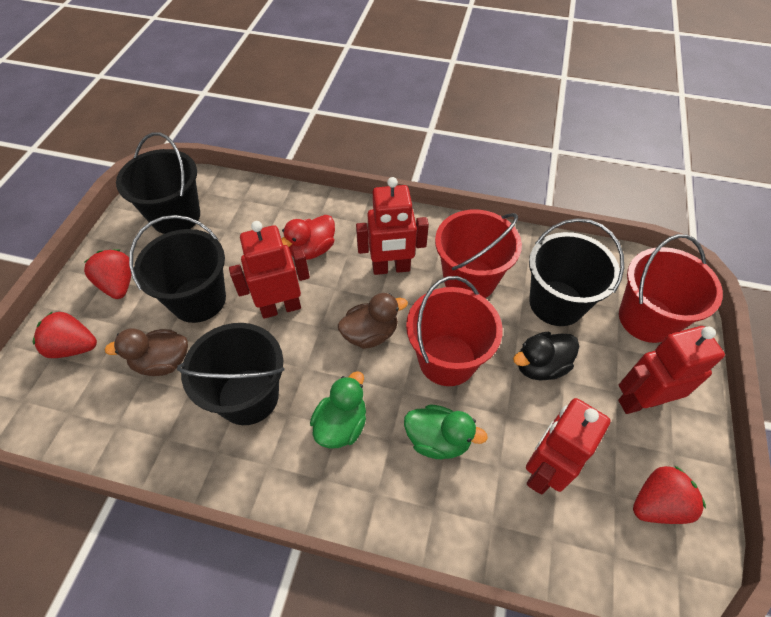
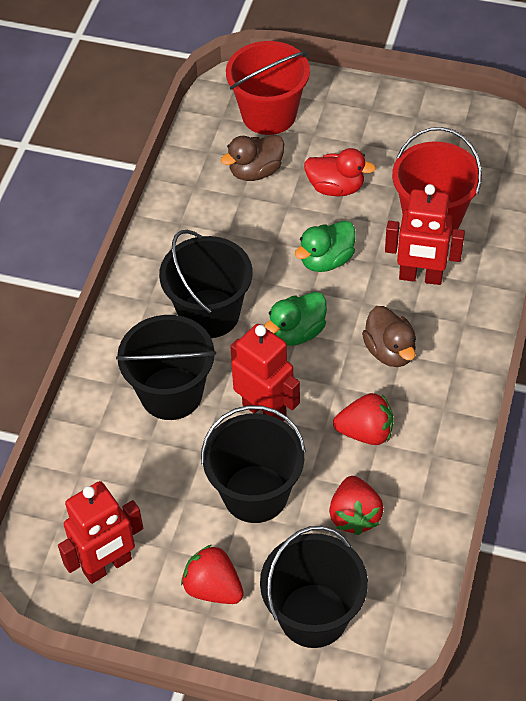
black duck: [513,332,579,380] = 1 -> none = 0
red bucket: [406,276,503,386] [435,210,522,298] [619,234,723,343] = 3 -> [226,41,310,135] [392,127,482,235] = 2
red robot: [229,221,310,319] [356,177,429,275] [526,398,611,495] [618,326,725,414] = 4 -> [58,481,143,584] [230,324,300,421] [385,184,465,285] = 3

